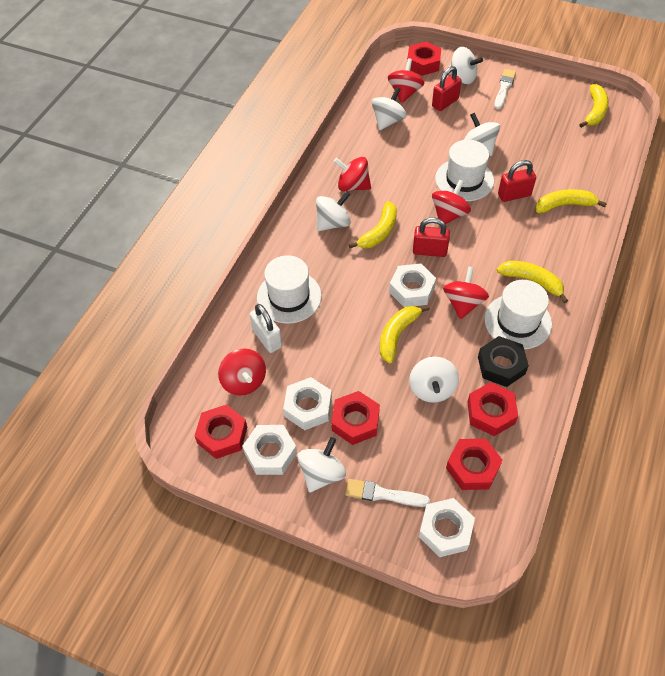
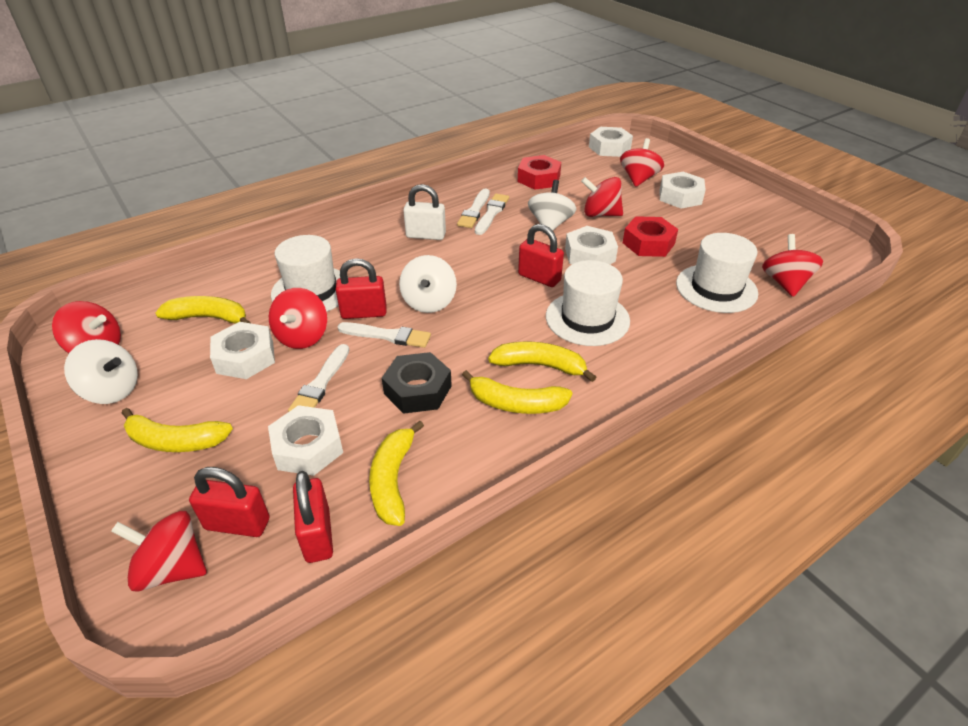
red nut: [195,404,247,459] [331,391,380,445] [407,42,442,76] [446,439,502,490] [468,382,518,436] = 5 -> [518,155,561,190] [623,216,678,257] = 2
red padlock: [413,217,450,257] [432,66,462,111] [498,160,536,202] = 3 -> [189,467,270,537] [293,471,333,563] [336,258,387,319] [518,224,564,287] = 4
red spinning top: [218,348,266,396] [334,157,371,191] [388,58,424,103] [432,180,471,224] [443,266,489,319] = 5 -> [52,301,121,353] [111,511,207,592] [269,288,327,349] [581,177,623,217] [620,138,664,187] [762,234,823,297] = 6
white brush: [345,479,430,507] [494,69,516,110] = 2 -> [288,344,349,412] [337,322,431,348] [457,188,490,228] [475,194,509,235] = 4
white nut: [242,425,297,475] [283,377,332,430] [389,263,436,307] [419,498,475,557] = 4 -> [210,322,275,379] [268,405,343,476] [565,226,618,264] [589,127,633,157] [660,172,706,209] = 5
white spinning top: [297,437,346,493] [316,191,351,231] [372,87,407,130] [409,357,459,403] [449,47,483,84] [464,113,500,156] = 6 -> [64,339,138,404] [399,255,457,313] [528,180,576,231] = 3

